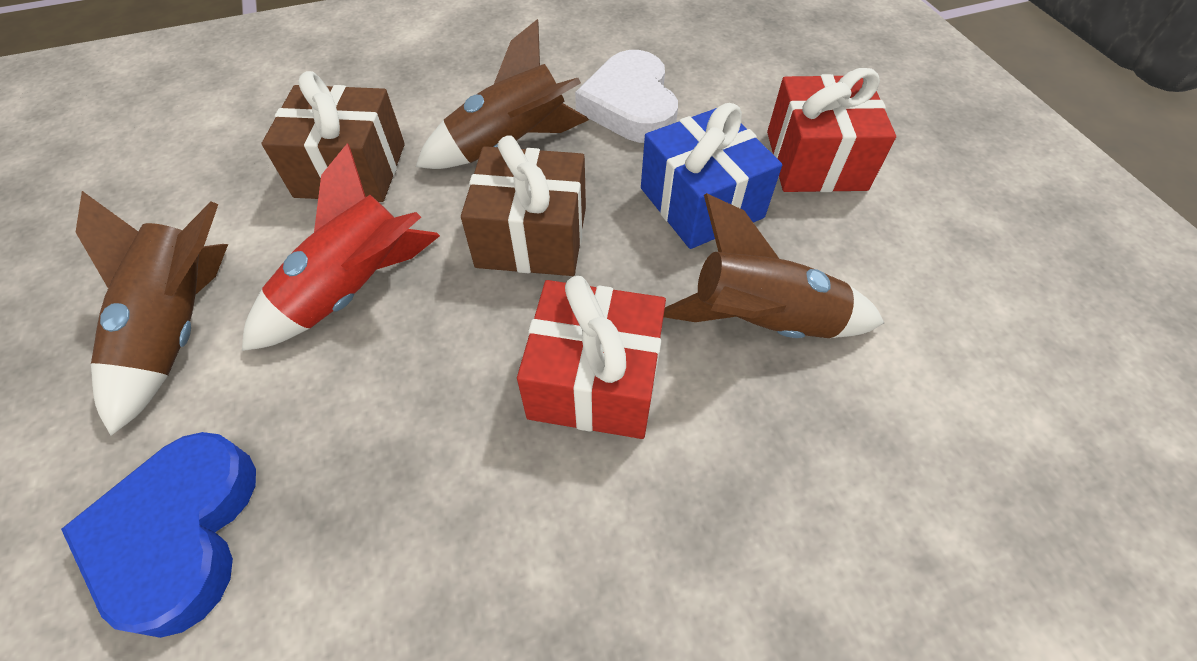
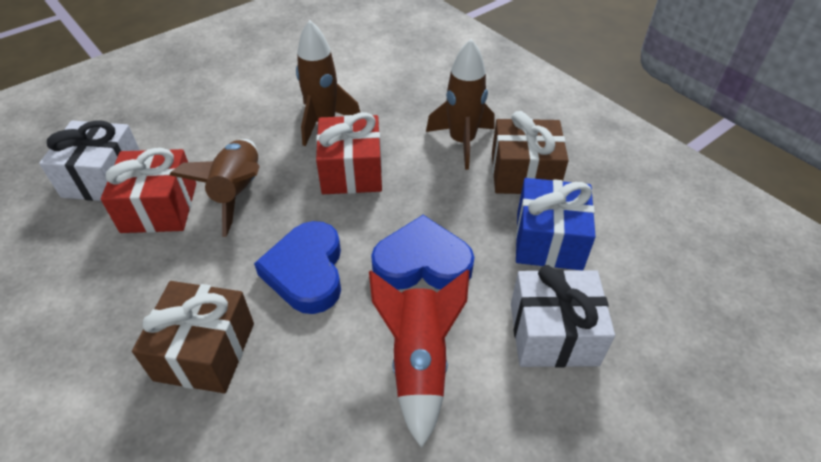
blue heart: [61,432,256,638] = 1 -> [254,221,341,314] [371,215,474,290] = 2
white gift: none = 0 -> [39,120,140,201] [511,265,615,368] = 2
white heart: [575,50,678,143] = 1 -> none = 0

